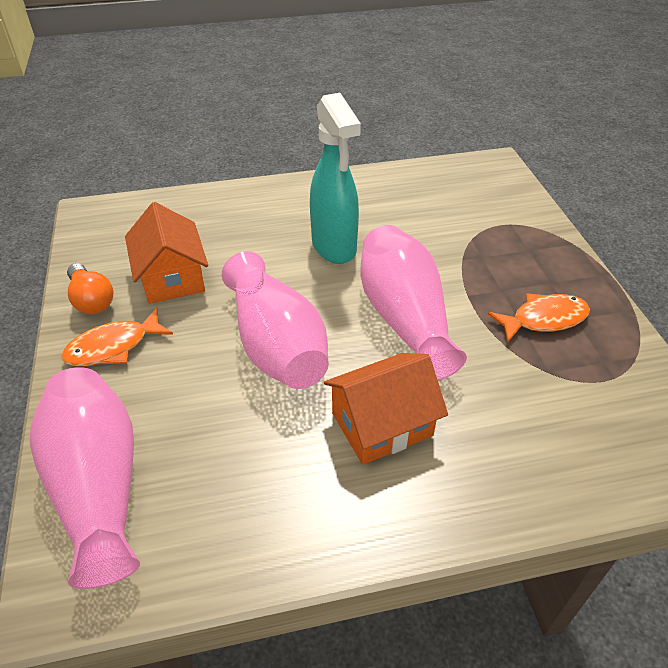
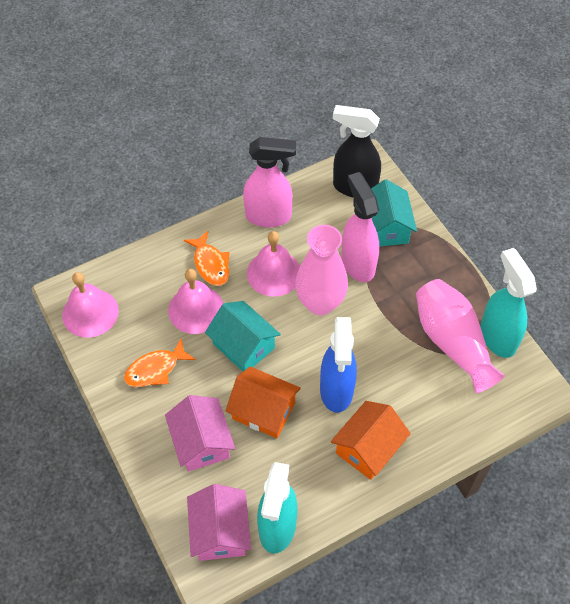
black spray bottle: none = 0 -> [333,105,381,198] = 1
blue spray bottle: none = 0 -> [320,317,357,413] = 1
orange light bulb: [67,263,113,314] = 1 -> none = 0
pink bell: none = 0 -> [62,272,119,338] [168,269,223,334] [247,231,300,297] = 3
pink house: none = 0 -> [165,395,235,472] [187,484,251,561] = 2
pink spray bottle: none = 0 -> [243,137,296,227] [342,172,379,282] = 2
pink vase: [30,367,140,589] [222,251,329,389] [360,225,467,380] = 3 -> [295,225,348,315] [416,279,505,393] = 2
turquoise house: none = 0 -> [205,301,281,372] [371,179,417,247] = 2
turquoise spray bottle: [310,93,361,264] = 1 -> [257,462,298,553] [480,248,537,358] = 2

